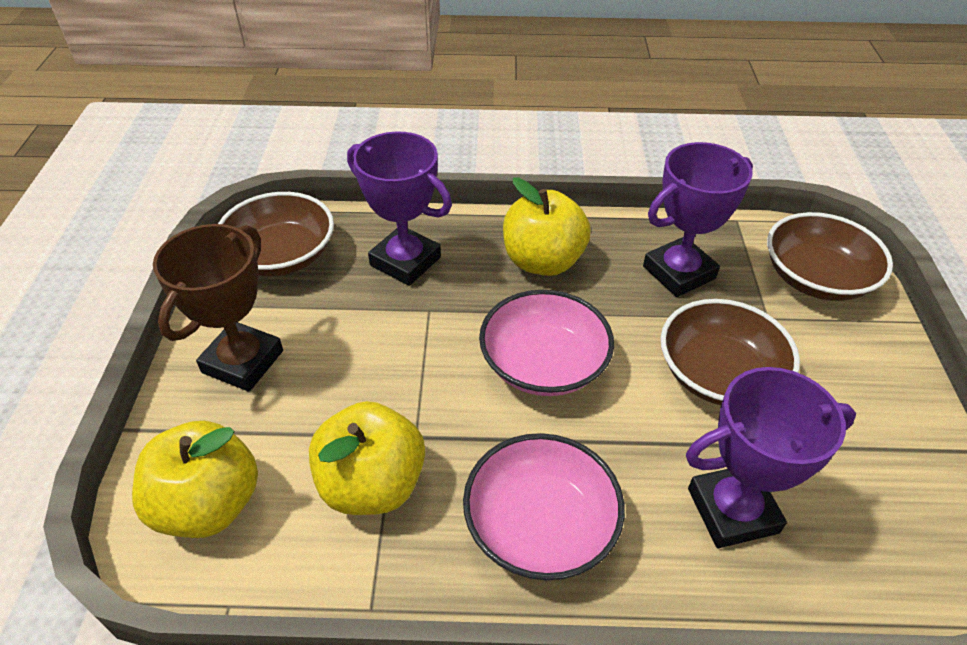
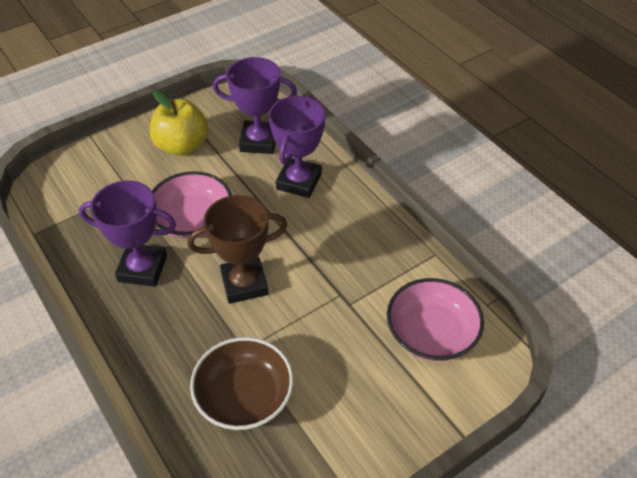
brown bowl: [218,192,334,276] [661,299,800,405] [767,212,893,301] = 3 -> [190,337,294,430] = 1
yellow apple: [132,421,258,538] [309,401,425,515] [503,177,591,276] = 3 -> [150,90,209,156] = 1

